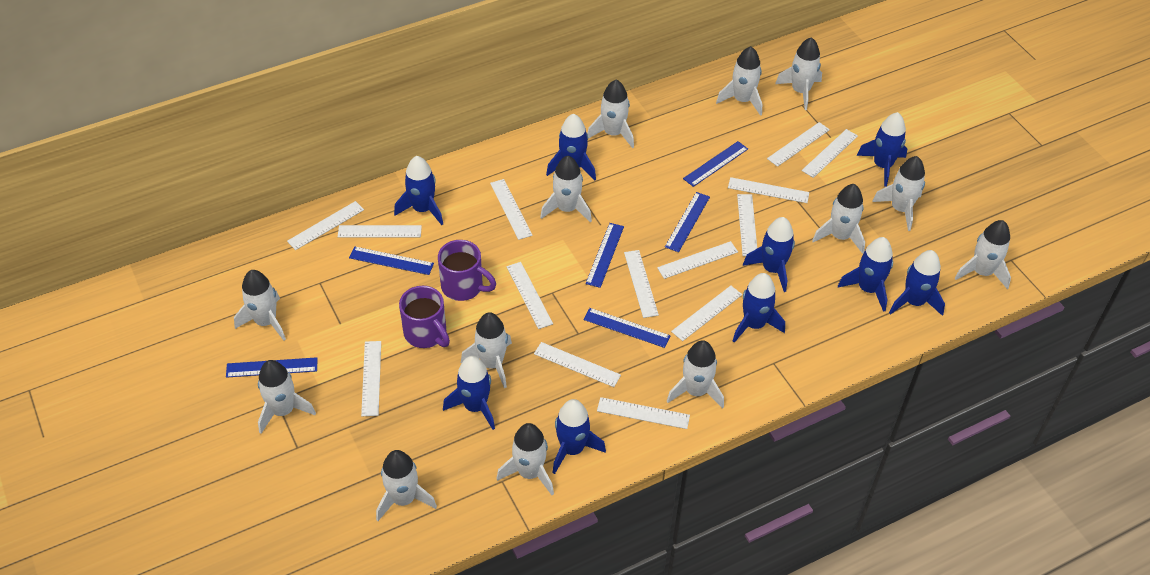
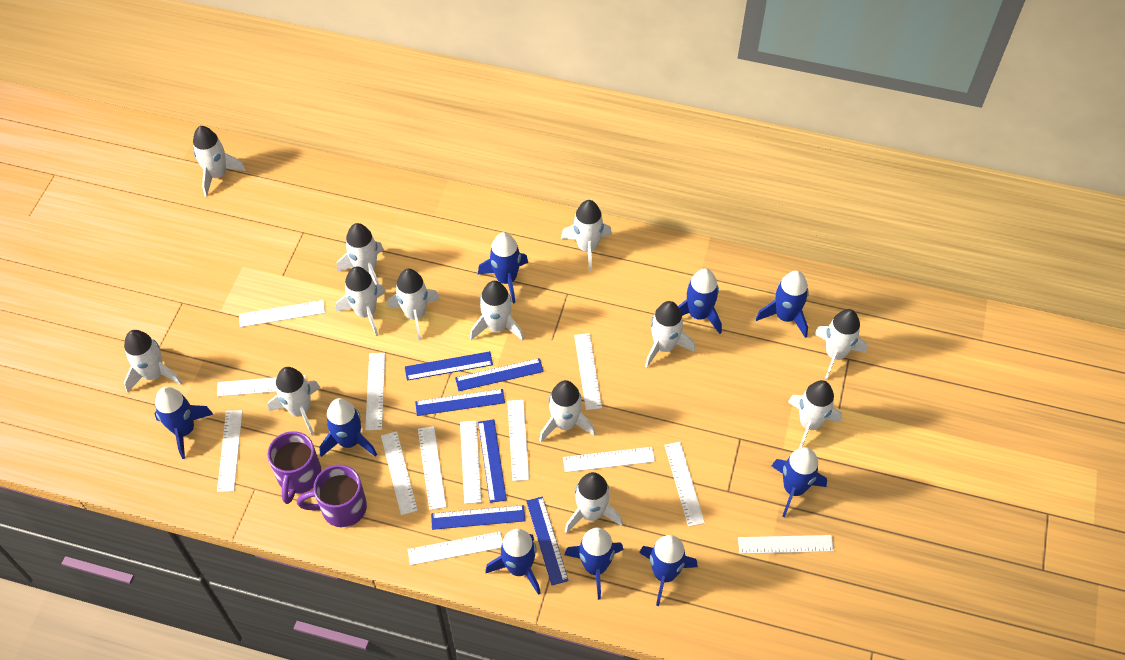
white ruler: [287,201,364,250] [338,225,422,237] [361,341,381,416] [490,179,533,240] [507,262,553,329] [534,342,621,387] [597,397,690,429] [624,250,659,318] [657,241,738,279] [671,286,742,341] [728,177,809,203] [737,194,757,256] [767,122,830,167] [802,129,858,178] = 14 -> [217,375,306,397] [217,410,243,492] [239,300,325,327] [365,353,385,430] [381,431,418,515] [408,532,503,566] [418,426,446,510] [460,421,482,504] [507,400,529,481] [563,447,655,472] [574,333,602,410] [664,442,705,527] [738,535,834,554] = 13

